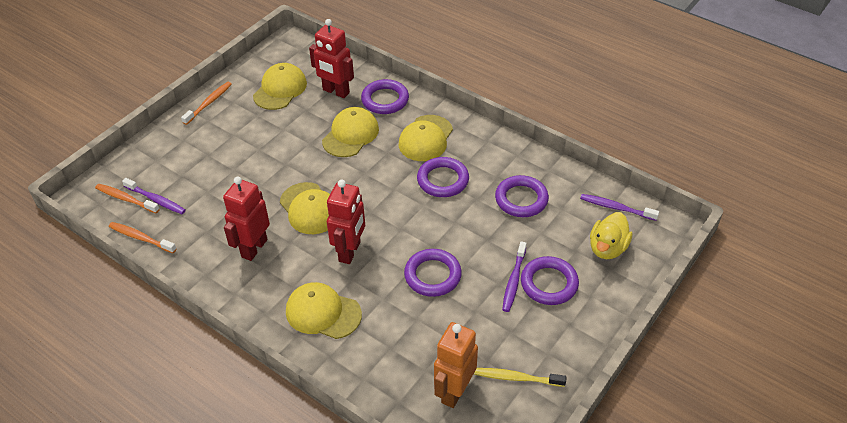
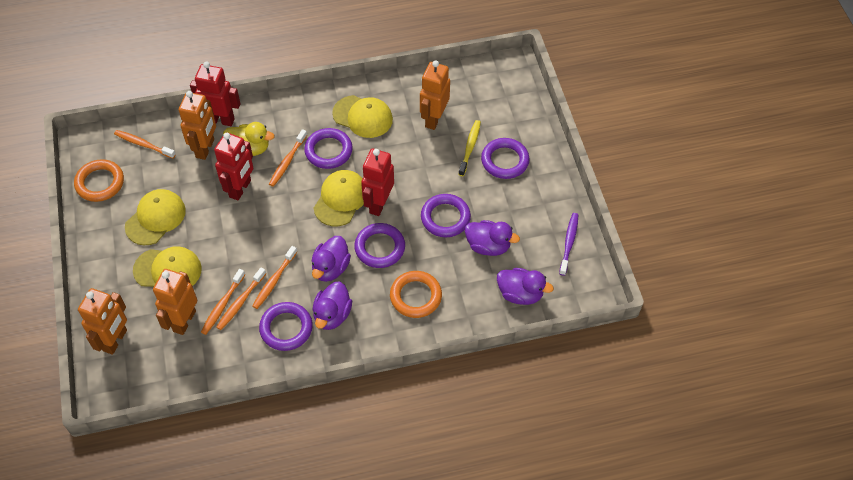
orange ring: none = 0 -> [74,159,124,202] [390,271,442,318] = 2
orange robot: [434,322,478,408] = 1 -> [78,288,127,355] [153,269,197,335] [179,91,216,160] [420,60,450,130] = 4
orange toothbrush: [95,184,160,213] [109,222,177,253] [181,82,232,125] = 3 -> [114,130,176,158] [201,269,245,335] [216,267,266,330] [252,246,297,309] [269,129,307,187] = 5
purple duck: none = 0 -> [312,236,351,282] [312,282,352,330] [465,220,520,256] [497,268,554,305] = 4
purple toothbrush: [122,178,186,214] [502,241,527,312] [580,194,659,221] = 3 -> [559,213,578,276] = 1
yellow cap: [253,63,307,110] [280,182,330,234] [286,282,362,339] [322,107,379,157] [399,115,453,161] = 5 -> [125,189,186,245] [133,246,202,287] [314,170,364,226] [332,95,393,138] = 4

